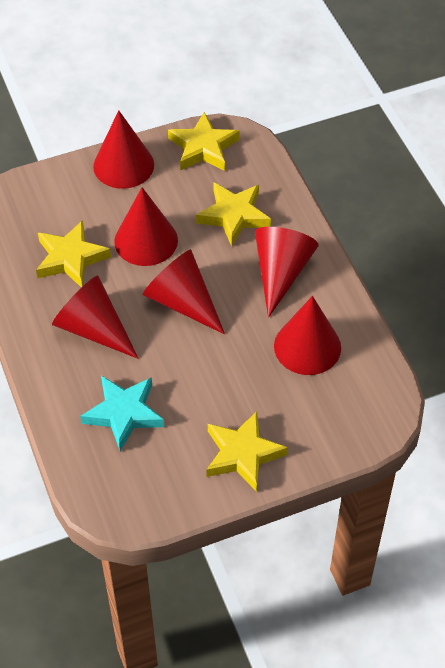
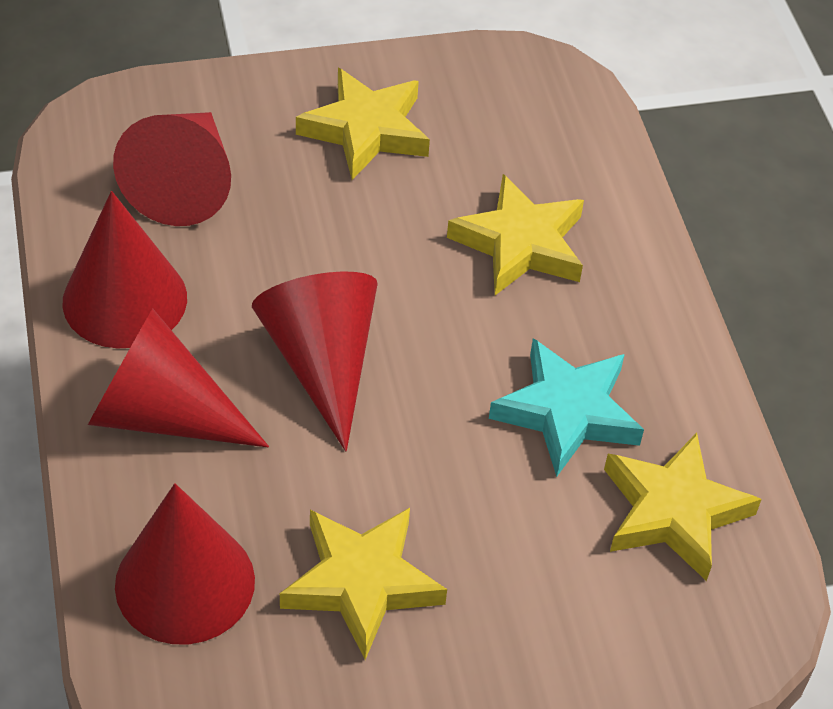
red cone: [52,275,139,359] [93,110,154,189] [114,187,178,266] [143,249,225,334] [255,227,319,318] [274,296,341,375] = 6 -> [62,191,187,348] [88,309,269,448] [113,112,231,226] [115,483,255,644] [252,272,378,451] = 5

